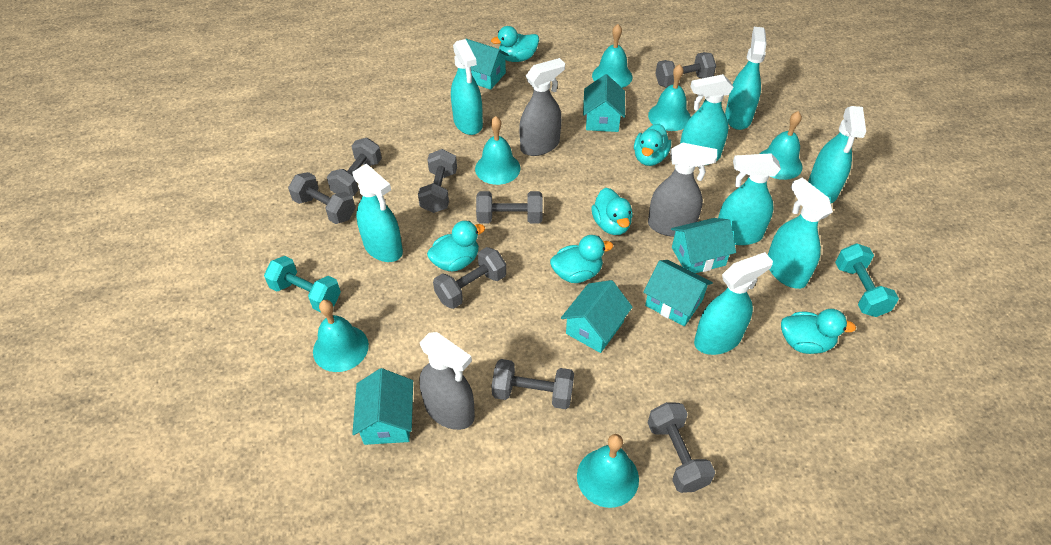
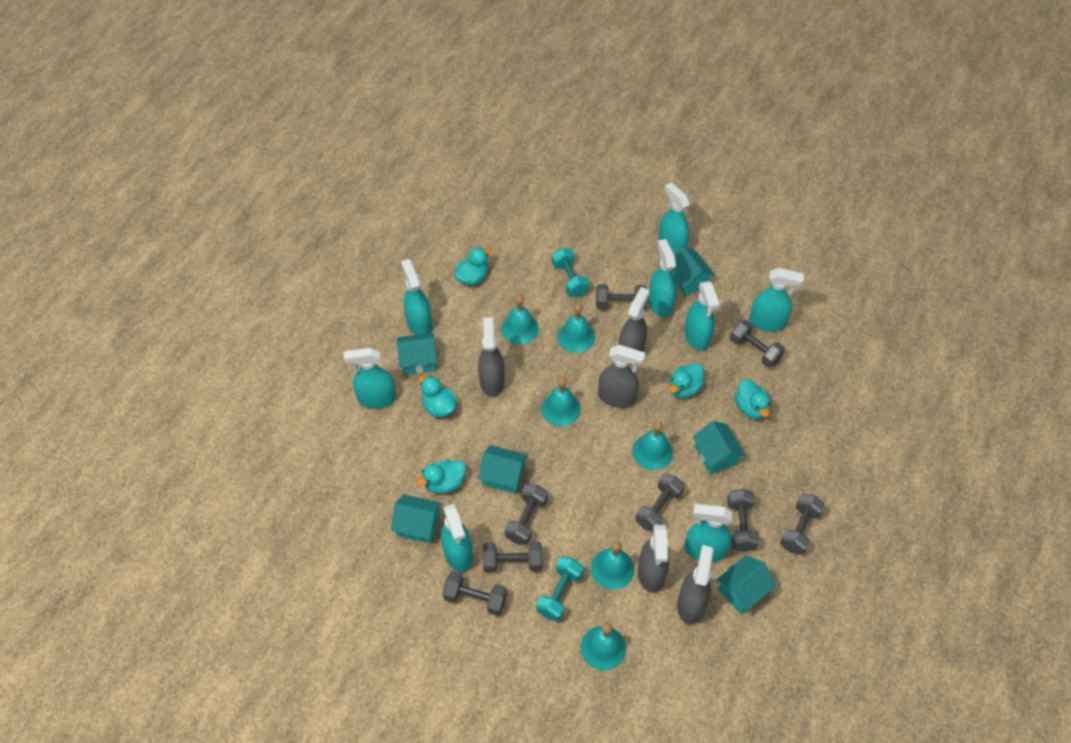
grey spray bottle: [419,332,475,430] [519,58,565,156] [648,142,717,237] = 3 -> [478,317,505,397] [598,345,645,408] [619,287,650,365] [638,525,669,593] [677,545,713,624] = 5
turquoise duck: [427,221,485,271] [491,26,539,62] [550,235,613,283] [591,188,633,235] [634,124,671,166] [781,309,856,354] = 6 -> [417,460,466,494] [419,376,457,417] [454,247,491,286] [669,363,704,399] [735,379,770,419] = 5

